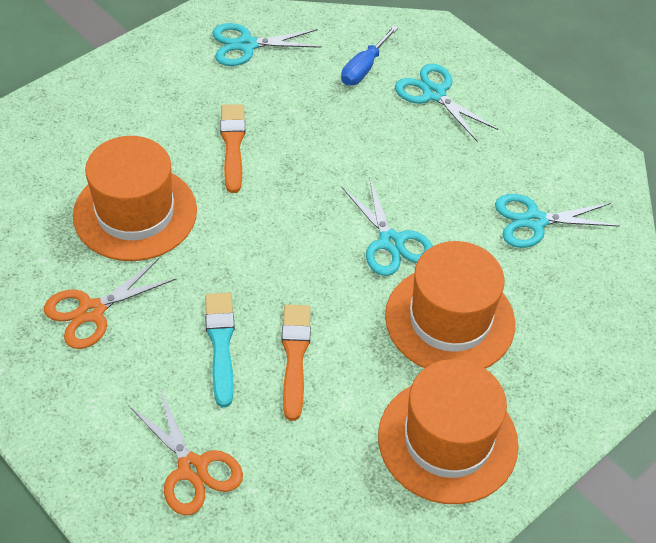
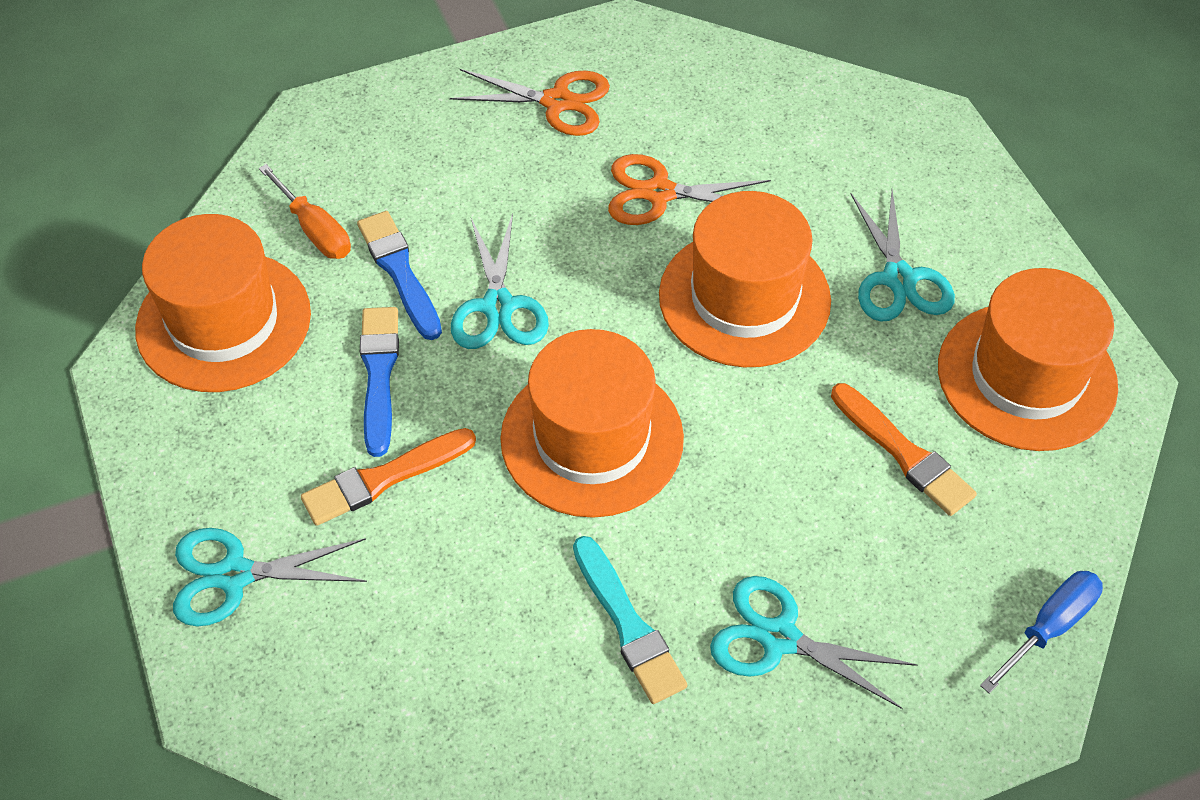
blue brush: none = 0 -> [357,211,442,340] [360,307,399,457] = 2
orange hat: [73,136,197,261] [378,359,519,504] [385,241,515,368] = 3 -> [135,214,311,392] [500,329,684,518] [659,191,831,367] [938,268,1118,451] = 4
orange screwdriver: none = 0 -> [259,164,351,259] = 1

